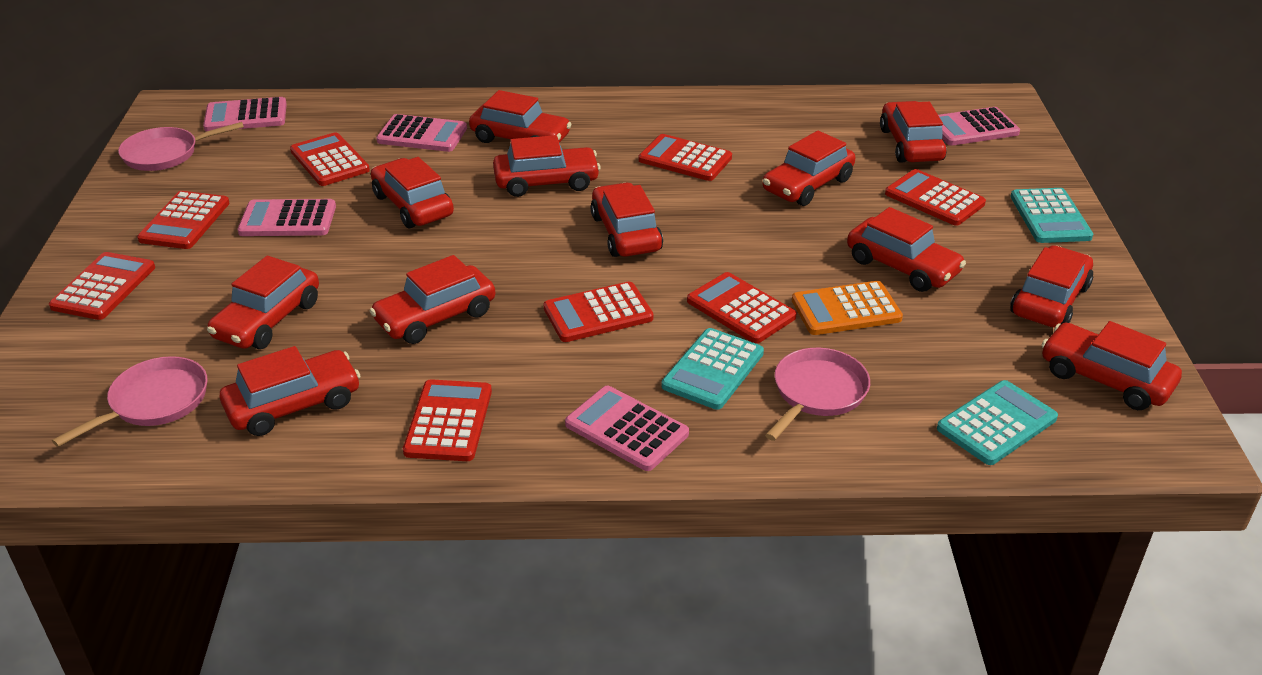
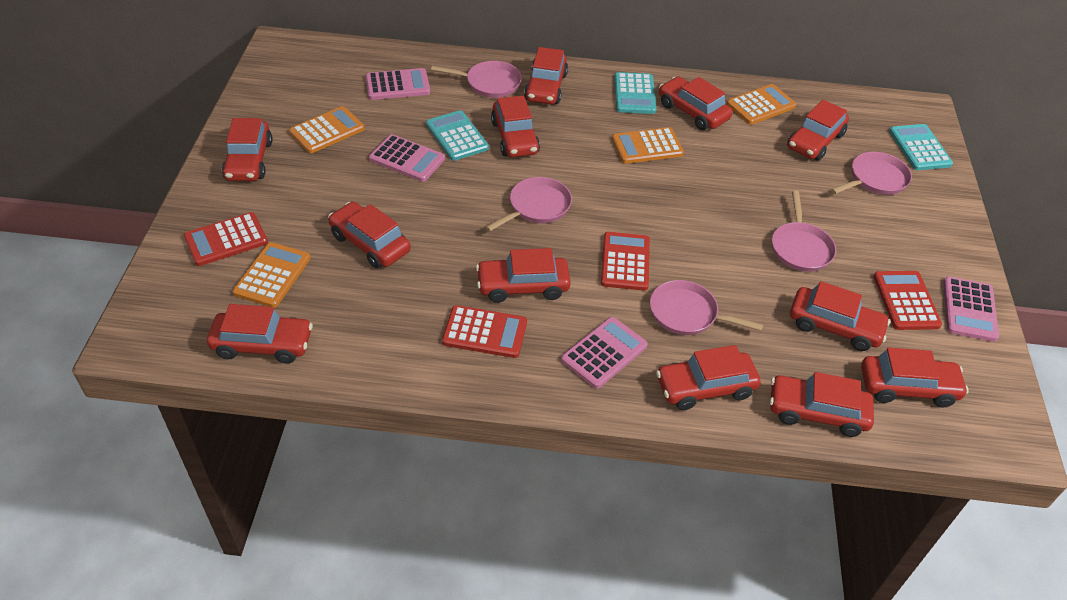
orange calculator: [792,281,903,335] = 1 -> [233,242,310,308] [289,106,365,153] [612,127,684,164] [727,84,796,125] = 4
pink calculator: [203,97,287,131] [237,199,336,236] [376,114,467,152] [565,386,689,471] [938,107,1020,146] = 5 -> [366,68,430,100] [369,134,445,182] [561,317,648,389] [943,276,999,342] = 4
pink pan: [52,356,207,447] [118,122,244,171] [765,348,870,441] = 3 -> [431,61,522,98] [486,177,572,232] [650,280,764,335] [772,191,836,272] [831,152,912,195] = 5
red calculator: [49,252,155,320] [137,191,230,249] [290,132,370,186] [403,379,492,461] [544,282,653,342] [639,134,732,181] [687,272,797,343] [885,169,986,226] = 8 -> [184,212,268,266] [442,305,527,358] [601,232,650,291] [873,271,942,330] = 4

